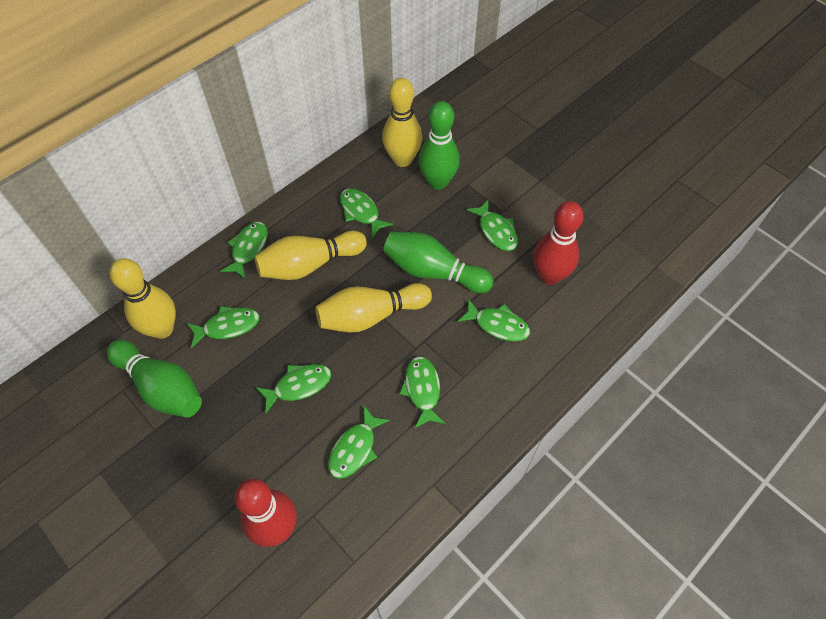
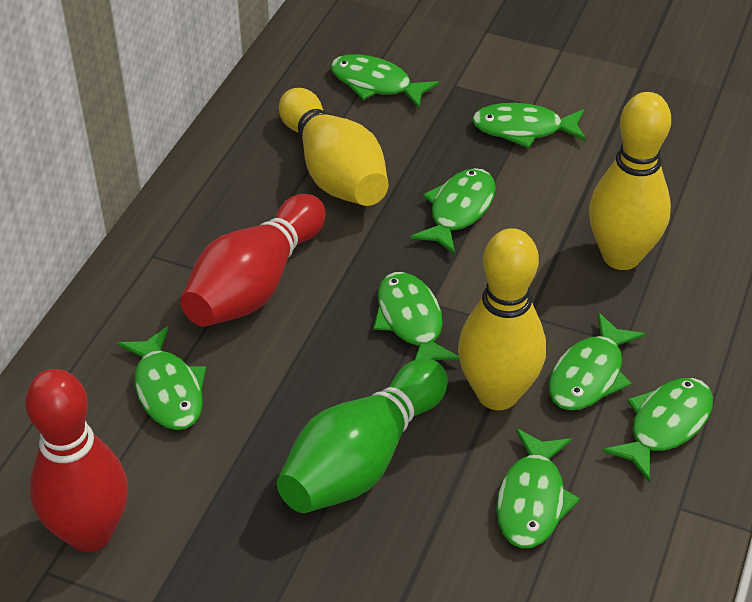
green bowling pin: [107,340,202,418] [383,232,493,293] [419,101,460,190] = 3 -> [277,359,448,513] = 1
yellow bowling pin: [109,258,176,339] [254,231,367,280] [315,283,432,333] [382,78,422,167] = 4 -> [279,88,388,206] [458,228,546,410] [589,92,671,270] = 3

